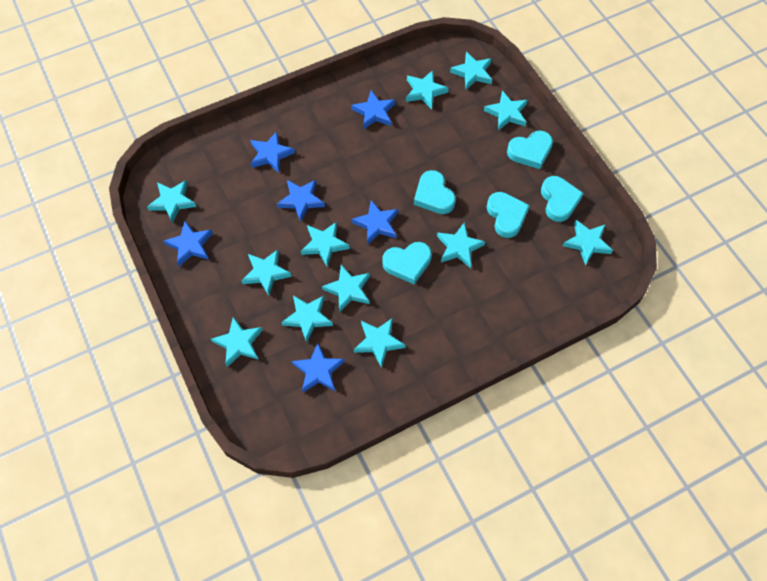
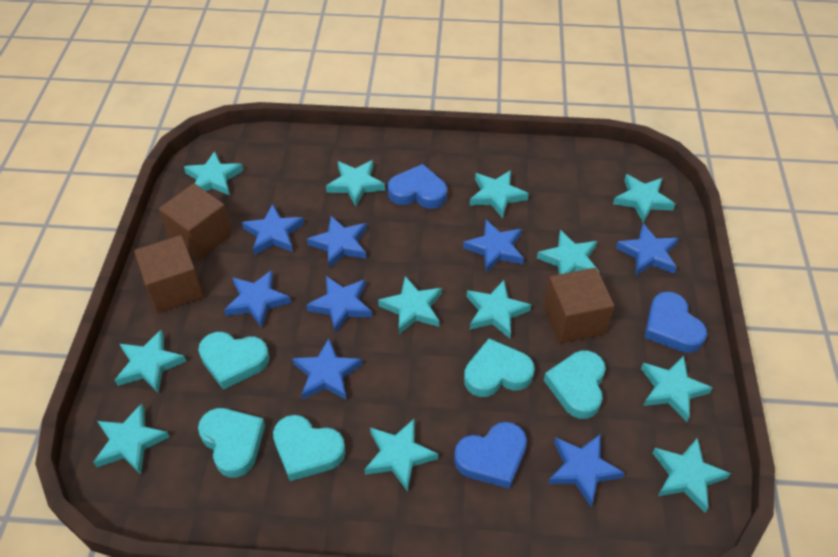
blue heart: none = 0 -> [388,164,447,209] [454,422,527,489] [644,292,707,353] = 3
blue star: [164,221,213,266] [250,132,295,173] [277,179,325,221] [292,343,345,393] [351,90,396,129] [352,200,398,245] = 6 -> [224,270,291,328] [242,204,304,255] [292,339,362,400] [306,276,372,334] [307,216,367,268] [463,220,524,273] [548,434,625,506] [616,224,679,276] = 8
brown cube: none = 0 -> [134,235,204,313] [159,183,232,260] [544,268,614,344] = 3

